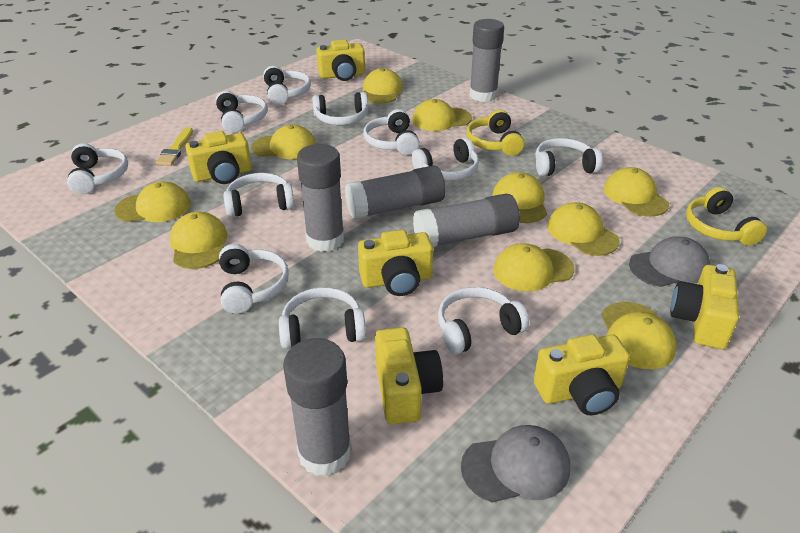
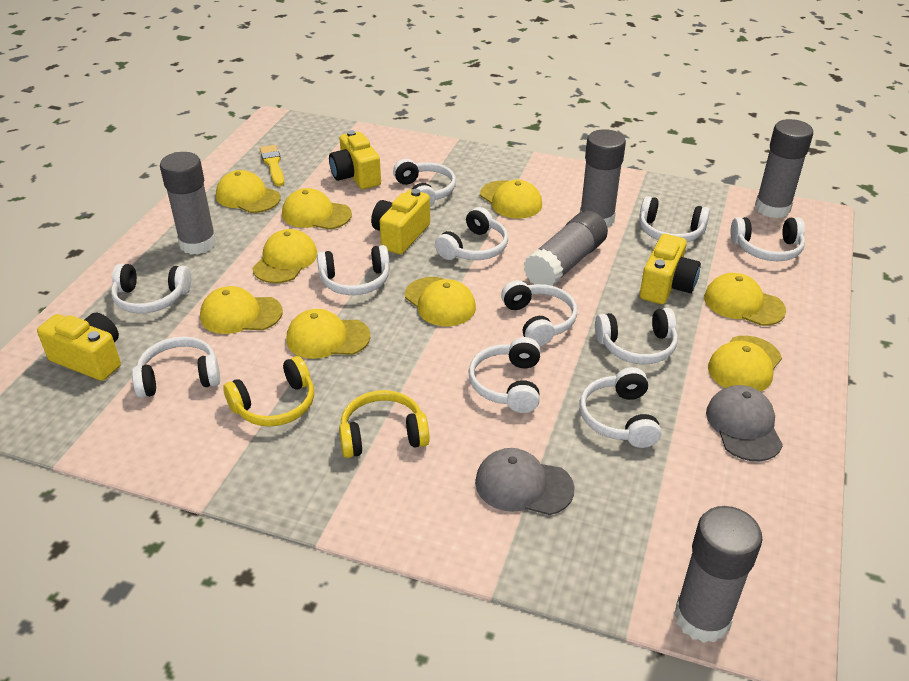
yellow camera: [185,131,252,184] [316,39,365,81] [358,230,433,296] [375,327,443,425] [534,334,630,415] [670,264,739,349] = 6 -> [37,313,121,381] [329,130,381,189] [371,189,430,254] [640,234,701,304] = 4
yellow cap: [114,181,191,222] [170,212,227,269] [252,124,316,159] [363,68,403,104] [412,99,472,131] [493,172,547,223] [493,243,574,292] [547,202,620,256] [601,302,676,369] [604,167,669,217] = 10 -> [200,286,283,334] [216,170,281,213] [252,229,318,283] [282,188,352,230] [286,309,371,359] [405,277,476,326] [480,180,542,219] [704,273,786,326] [708,336,782,392] = 9

